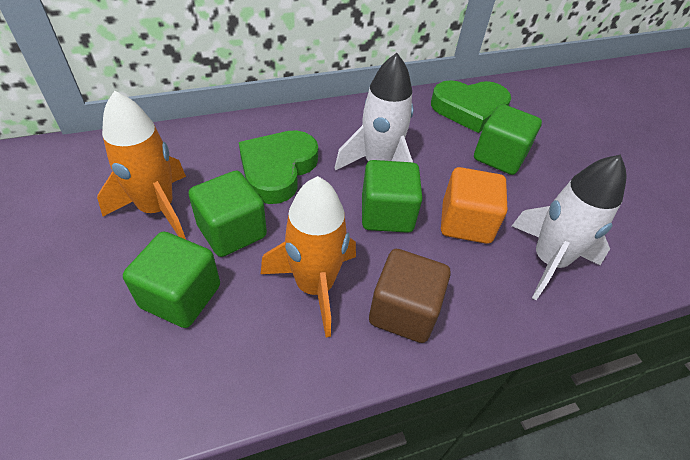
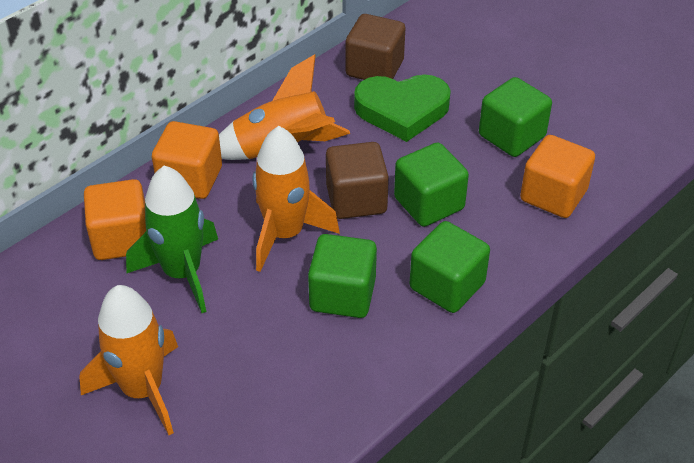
brown cube: [369,249,451,343] = 1 -> [326,142,389,219] [346,14,406,80] = 2
green heart: [239,130,318,204] [431,80,511,133] = 2 -> [354,74,451,142] = 1
green rocket: none = 0 -> [126,165,218,313] = 1
orange cube: [441,167,507,244] = 1 -> [84,179,146,260] [152,121,222,199] [520,135,595,218] = 3
orange rocket: [97,91,186,239] [261,176,356,337] = 2 -> [79,285,178,435] [219,54,350,160] [252,126,340,272] = 3
white rocket: [335,53,413,171] [512,155,627,300] = 2 -> none = 0

